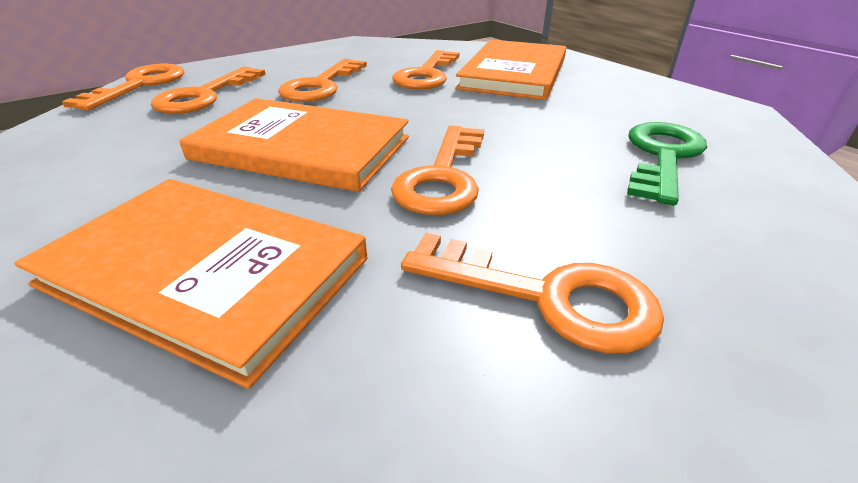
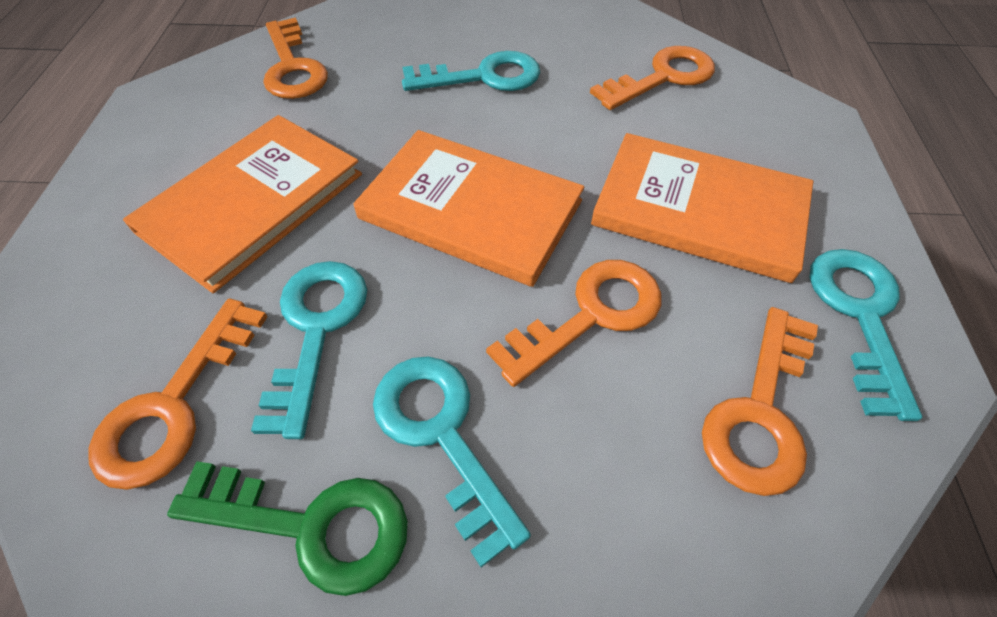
orange key: [62,64,185,111] [151,66,266,114] [278,59,367,102] [391,125,484,215] [392,50,459,90] [401,233,664,353] = 6 -> [88,299,268,490] [263,17,328,99] [486,260,662,387] [590,46,715,110] [702,307,818,496] = 5
turquoise key: none = 0 -> [251,261,367,439] [373,357,531,568] [402,51,540,91] [810,249,922,421] = 4

